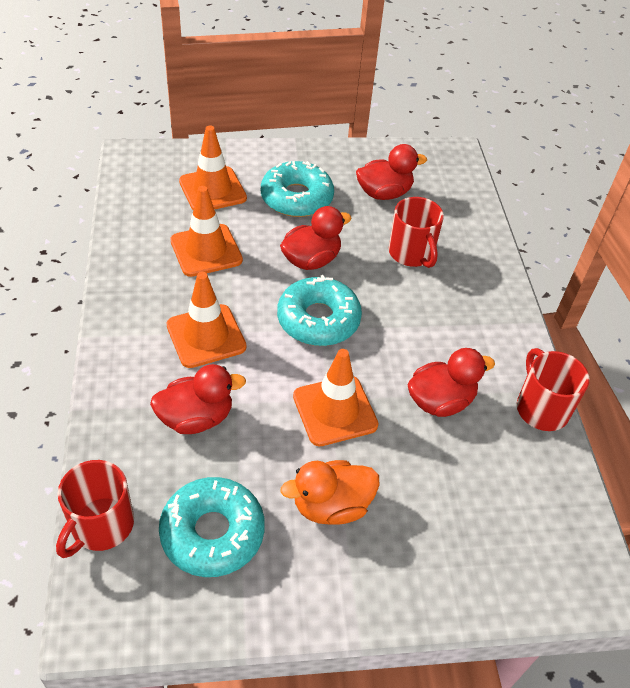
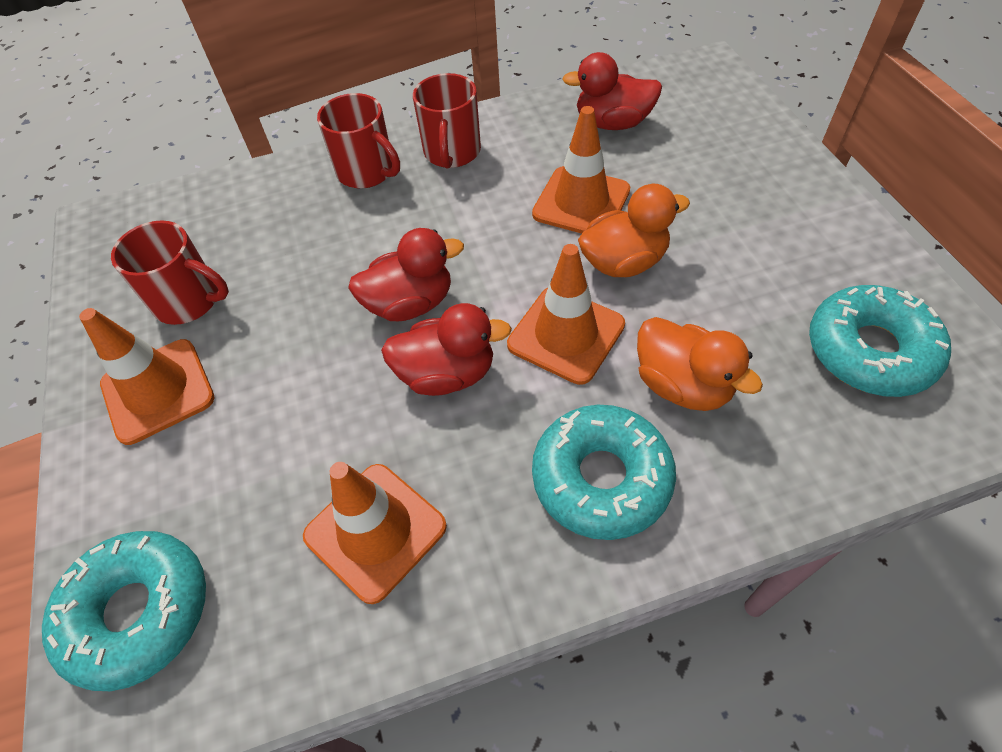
orange duck: [280,460,379,525] = 1 -> [578,184,690,277] [637,317,763,411] = 2
red duck: [150,364,246,434] [280,206,351,270] [356,144,427,200] [408,348,495,417] = 4 -> [348,228,464,321] [381,303,512,396] [562,52,662,130] = 3

